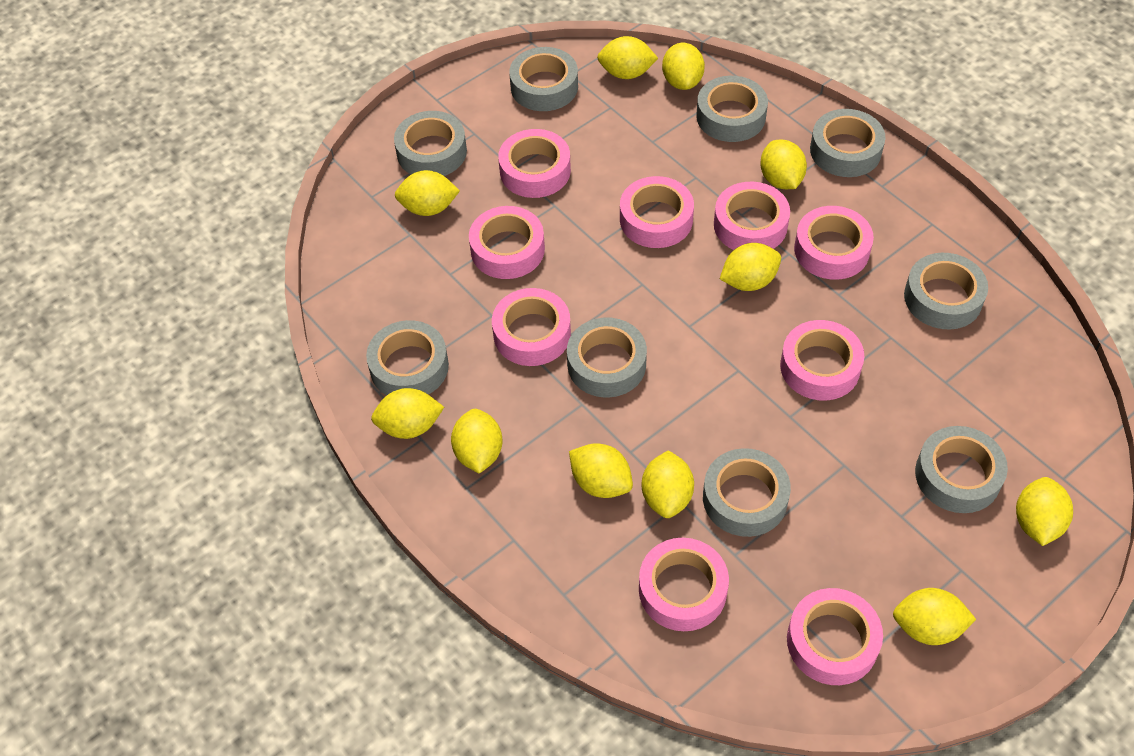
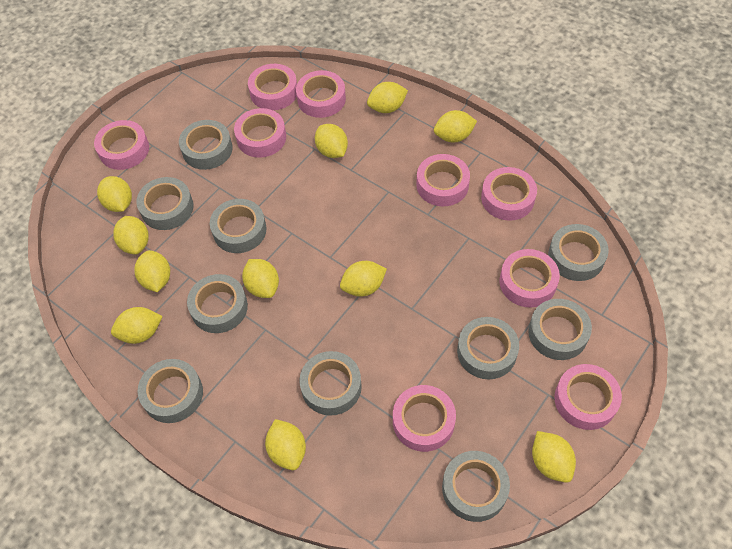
grey tape: [366,320,449,395] [394,111,467,176] [509,47,578,111] [567,318,647,397] [696,76,768,142] [703,448,791,537] [810,109,885,177] [904,253,988,329] [915,426,1008,513] = 9 -> [136,177,193,230] [138,359,203,423] [179,120,233,170] [187,274,248,333] [210,199,266,253] [299,351,362,416] [442,451,510,522] [457,317,519,379] [528,299,592,360] [548,224,609,281] = 10

